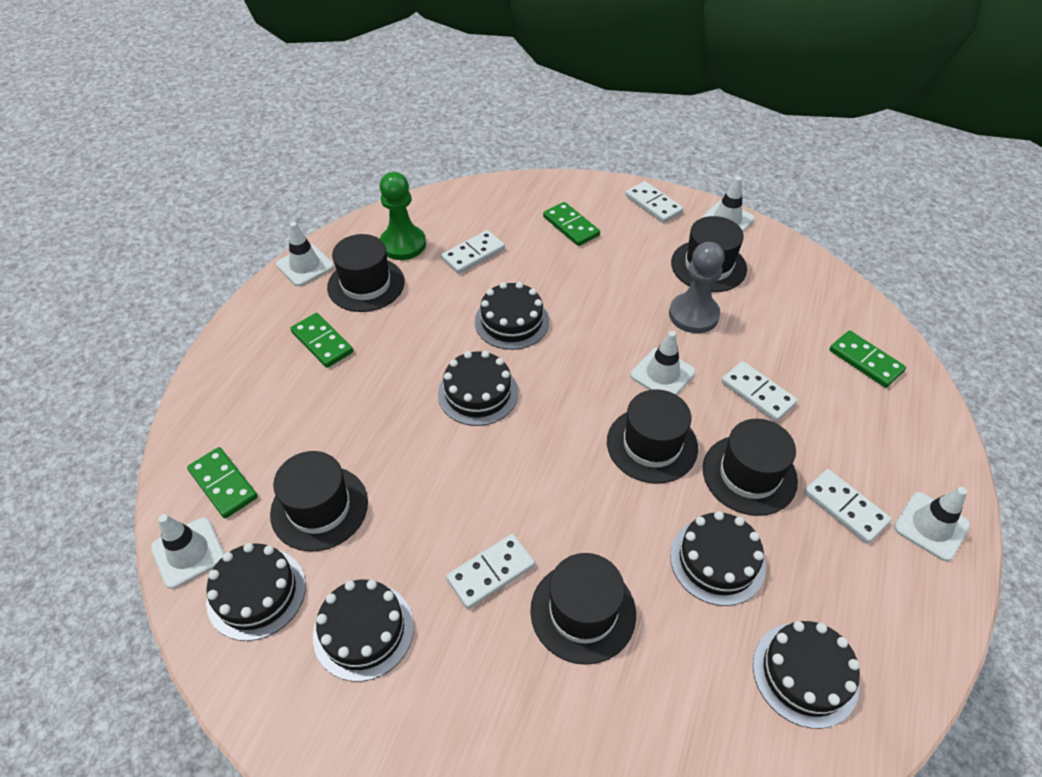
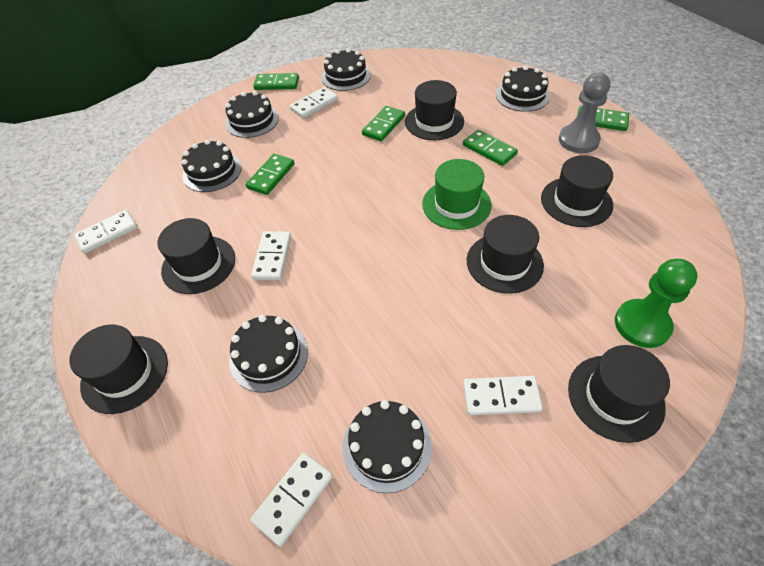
green domino: [187,447,258,518] [290,313,353,368] [543,202,600,246] [829,330,906,388] = 4 -> [246,154,295,195] [253,73,299,90] [362,106,405,141] [463,130,518,166] [577,106,629,131] = 5
green hat: none = 0 -> [422,159,492,230] = 1
white traffic cone: [151,514,224,589] [276,222,334,286] [631,331,696,395] [701,176,755,232] [894,487,970,561] = 5 -> none = 0

